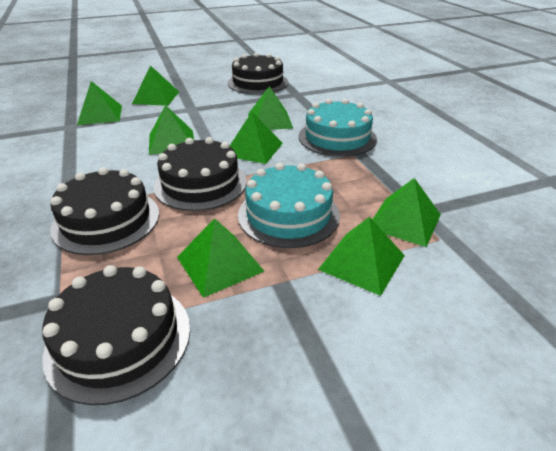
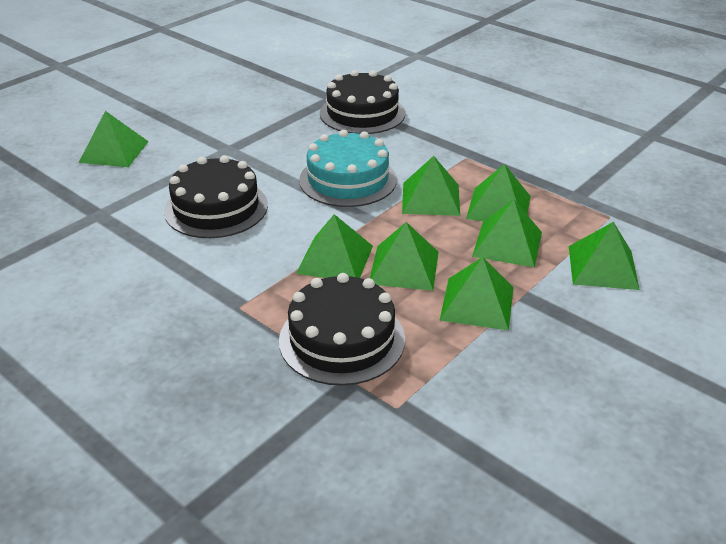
black cake: [42,265,190,405] [50,167,159,255] [154,137,247,211] [228,53,288,94] = 4 -> [164,155,268,238] [279,273,405,386] [320,70,405,134] = 3
turquoise cake: [238,163,340,248] [299,99,377,157] = 2 -> [299,130,397,207] = 1

